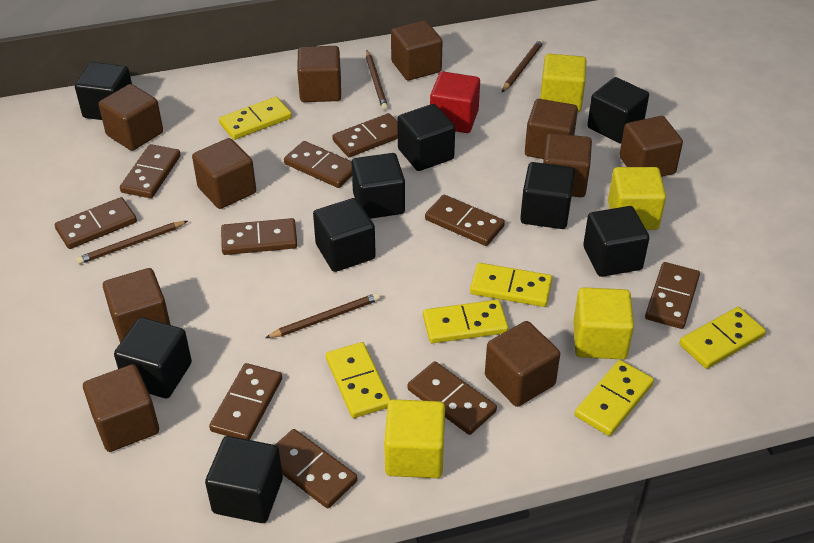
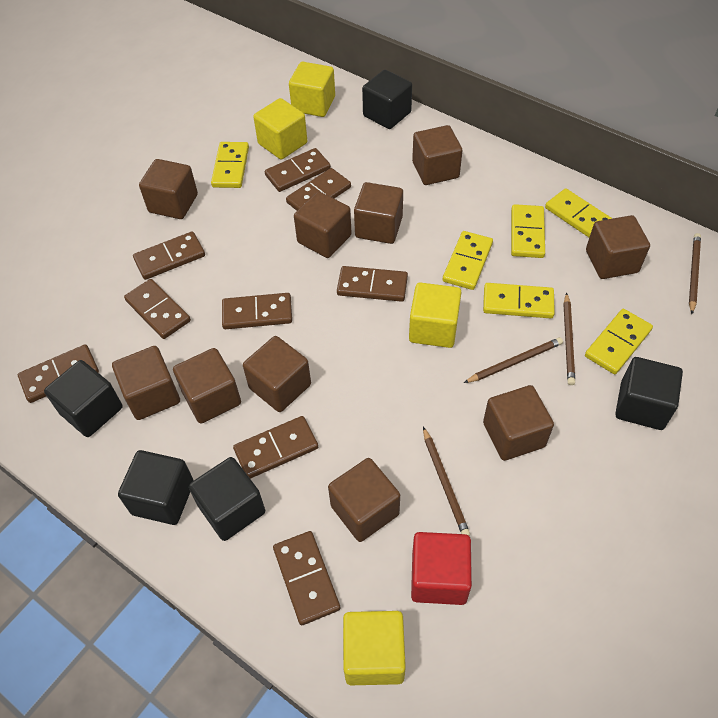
black cube: [75,62,132,120] [114,317,192,398] [205,436,283,523] [313,198,376,272] [352,153,405,219] [397,104,455,171] [520,162,575,229] [583,206,649,277] [587,77,649,144] = 9 -> [44,360,123,437] [118,450,194,525] [189,457,265,541] [362,70,412,129] [615,357,683,430] = 5
brown domino: [55,197,137,249] [120,144,181,198] [209,363,282,440] [221,218,297,255] [275,429,358,508] [284,141,352,188] [332,113,398,157] [407,361,497,435] [425,195,505,246] [645,262,700,329] = 10 -> [18,344,99,403] [124,279,191,339] [133,231,205,280] [222,293,292,329] [233,416,318,479] [265,148,331,192] [273,531,340,625] [286,168,351,211] [337,266,408,302] = 9

